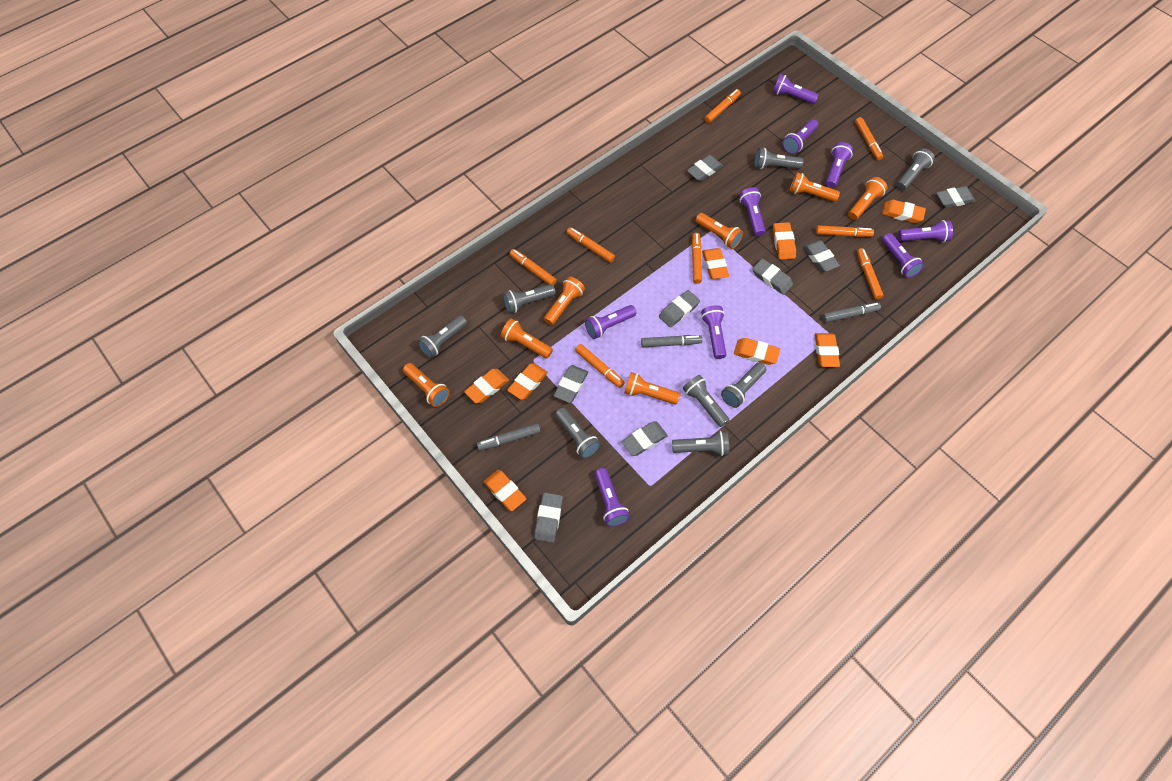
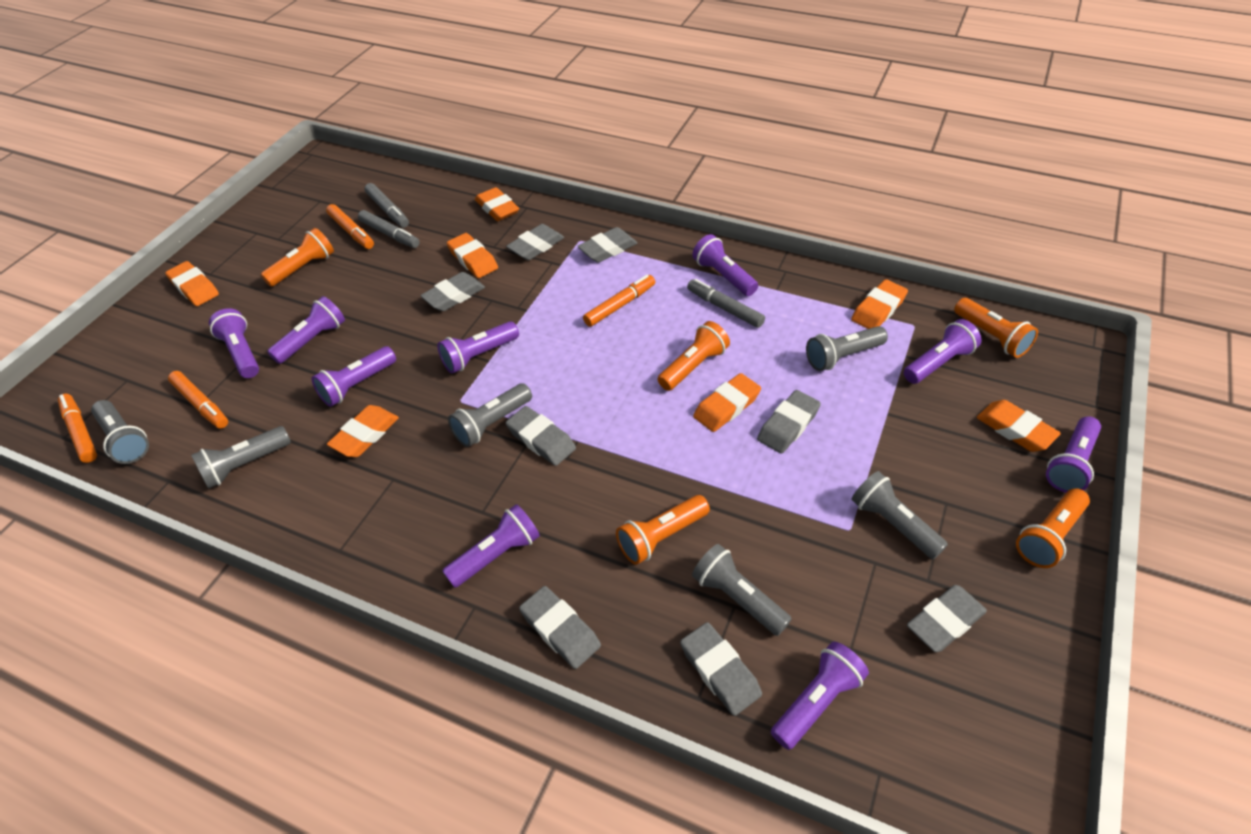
grey flashlight: [418,315,467,358] [503,284,556,313] [555,408,601,458] [672,431,729,456] [683,375,729,427] [721,362,766,408] [754,148,803,169] [897,148,935,190] = 8 -> [91,400,149,464] [191,426,291,489] [448,383,532,447] [692,544,792,636] [806,326,888,371] [851,471,948,559] = 6
orange eraser: [464,369,509,404] [484,470,526,511] [507,363,548,400] [702,248,729,279] [734,338,780,365] [773,222,796,260] [815,333,840,367] [882,200,926,223] = 8 -> [165,261,219,306] [327,405,399,457] [447,233,498,278] [475,187,519,221] [693,373,761,432] [851,279,908,329] [977,400,1061,452] = 7
orange flashlight: [403,363,450,407] [501,319,553,359] [544,276,585,325] [624,372,680,405] [696,213,743,249] [790,172,840,202] [848,177,887,220] = 7 -> [261,228,334,287] [616,495,710,565] [657,321,730,391] [954,298,1038,358] [1016,488,1090,568] = 5
orange marker: [510,249,557,286] [567,227,615,263] [575,344,625,388] [692,233,702,284] [704,89,741,123] [816,225,874,237] [855,117,883,160] [857,248,884,300] = 8 -> [58,394,97,463] [168,371,228,429] [326,204,374,249] [583,275,655,327] = 4

